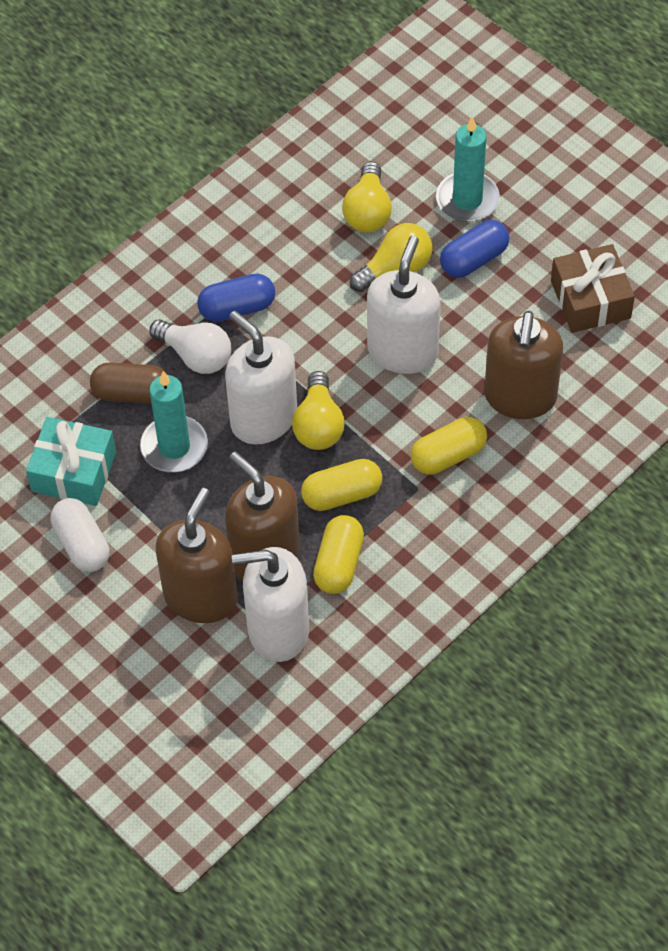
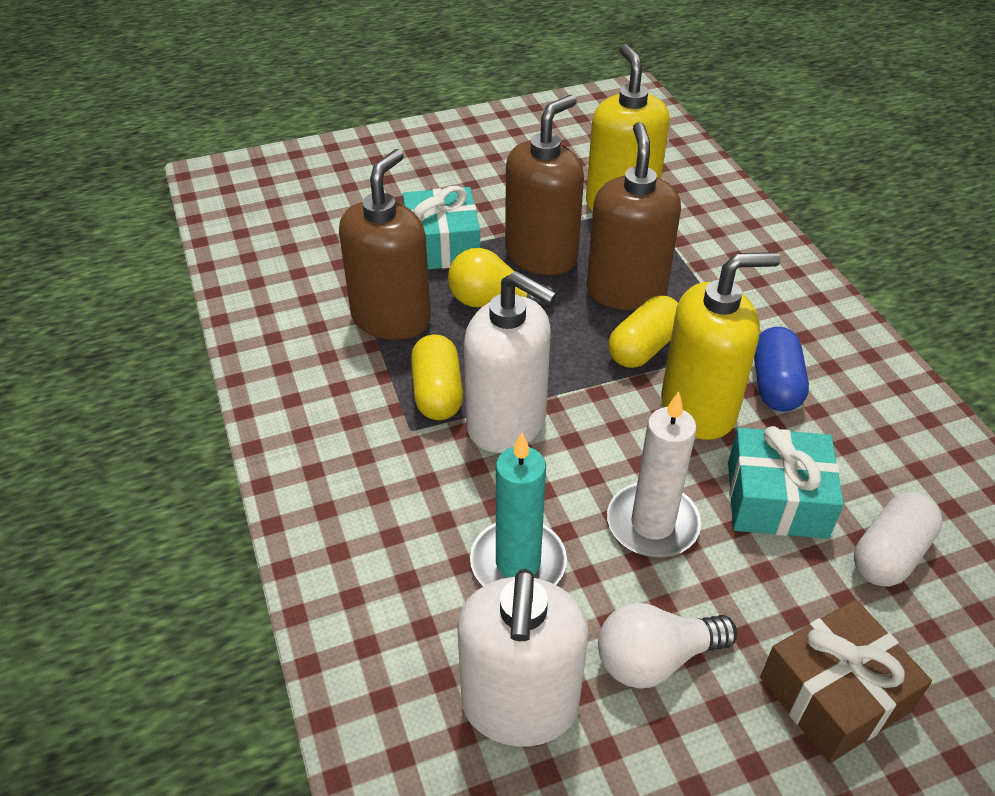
blue capsule: [197,273,275,322] [440,220,509,278] = 2 -> [754,327,809,412] = 1
brown capsule: [90,363,168,403] = 1 -> none = 0
turquoise candle: [140,371,208,472] [436,117,500,222] = 2 -> [470,432,567,586] = 1
turquoise gift: [26,417,116,506] = 1 -> [403,186,480,269] [728,426,844,539] = 2
white candle: none = 0 -> [607,392,701,558] = 1
white soap dispenser: [225,311,297,444] [232,547,309,662] [367,236,441,374] = 3 -> [457,569,589,747] [464,271,557,453] = 2
yellow capsule: [301,459,383,511] [313,515,364,594] [411,417,487,475] = 3 -> [411,335,463,420] [608,296,678,368] = 2
yellow light bulb: [292,371,345,450] [342,161,392,233] [350,223,433,292] = 3 -> [448,248,556,308] = 1
yellow soap dispenser: none = 0 -> [586,44,670,211] [661,252,781,440] = 2

